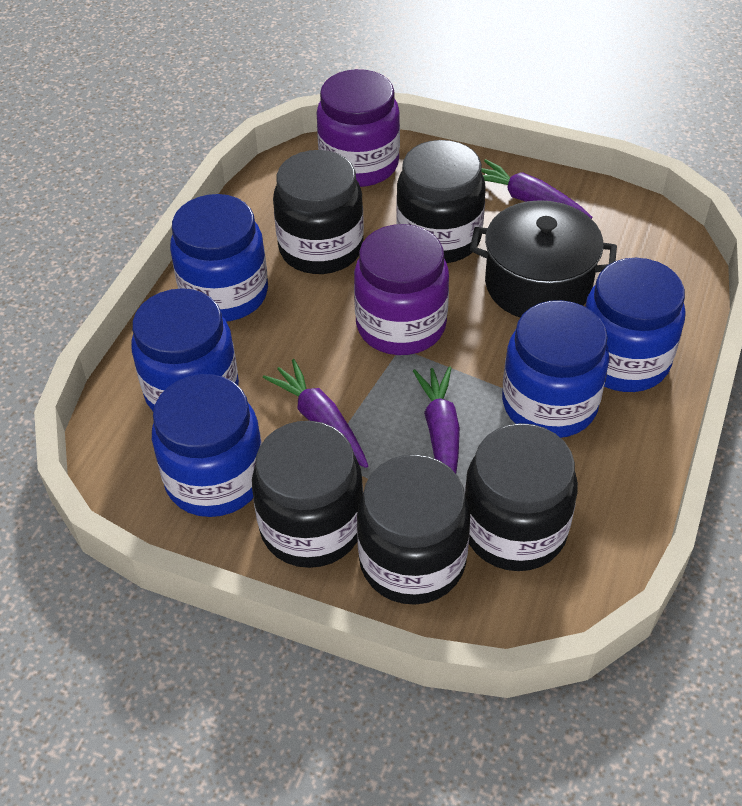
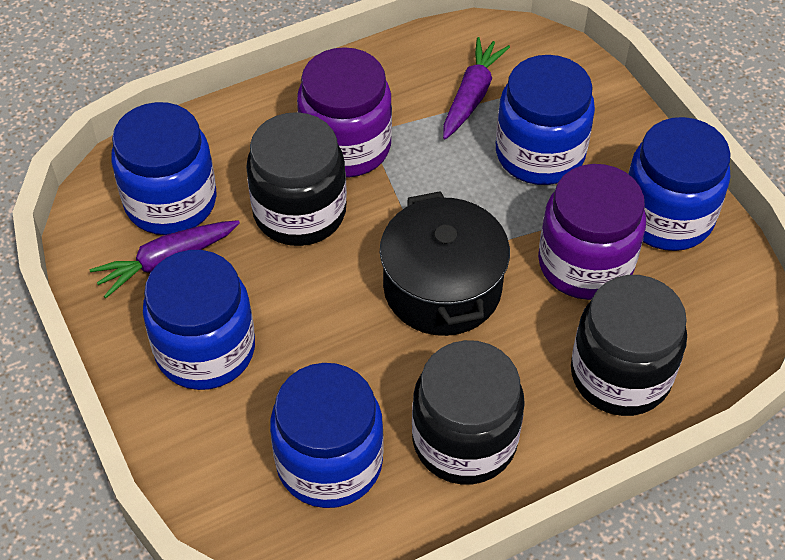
black jar: [252,421,363,568] [273,150,364,274] [357,454,470,605] [396,140,486,263] [464,423,578,571] = 5 -> [246,112,347,246] [412,340,525,484] [571,275,687,416] = 3
purple carrot: [263,359,368,468] [413,366,460,473] [481,159,592,219] = 3 -> [90,220,240,298] [443,37,510,139] = 2

